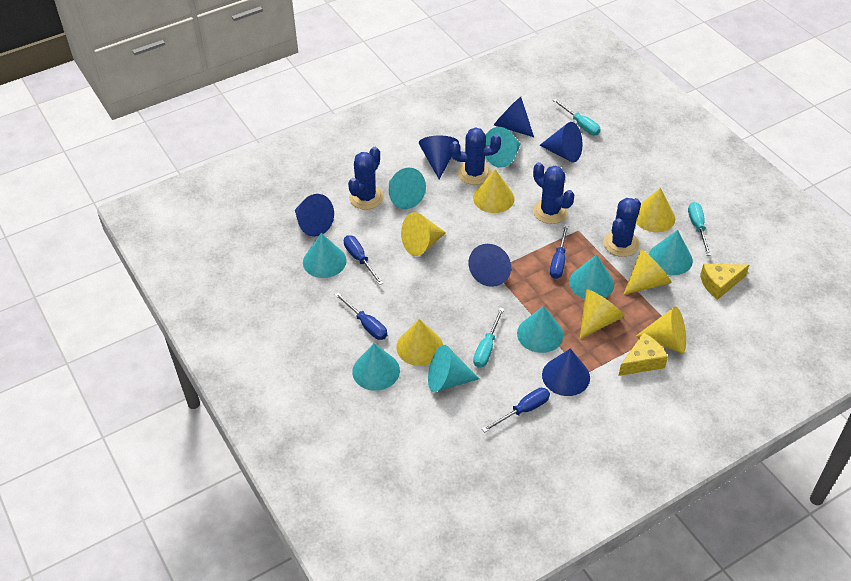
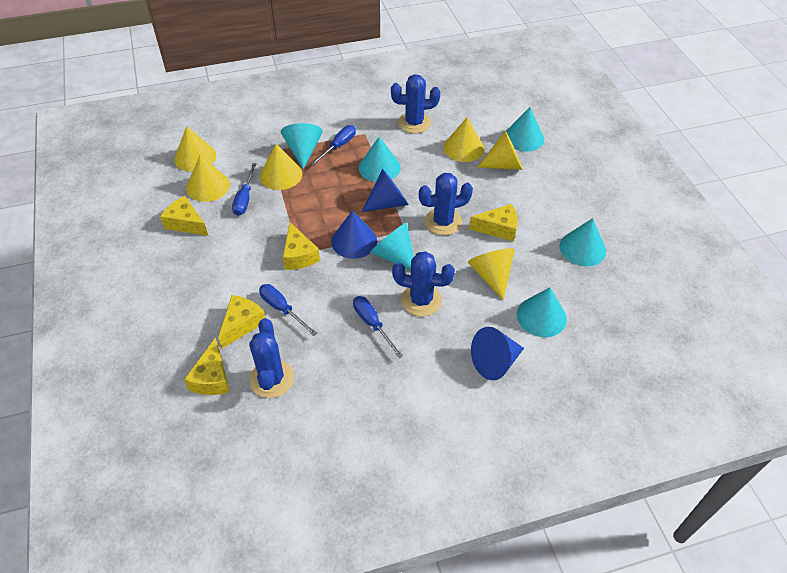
blue cone: [295,194,334,237] [419,135,459,179] [469,244,511,287] [494,97,534,137] [539,122,582,162] [542,348,590,396] = 6 -> [331,210,377,259] [362,169,409,212] [471,327,524,380] = 3
turquoise cone: [303,233,347,278] [352,343,400,391] [389,168,426,209] [428,345,480,392] [485,127,521,168] [517,306,564,353] [569,254,614,299] [649,230,693,275] = 8 -> [281,123,323,170] [359,137,401,182] [370,222,414,270] [506,107,544,152] [517,288,567,337] [560,218,606,266] = 6
turquoise screwdriver: [473,308,504,368] [553,99,600,135] [688,202,711,256] = 3 -> none = 0
yellow cheese: [618,332,668,376] [700,264,749,300] = 2 -> [160,196,208,236] [184,338,230,395] [218,295,265,348] [283,222,320,270] [469,204,518,242] = 5
yellow cone: [396,319,443,366] [401,212,446,256] [473,169,514,213] [580,289,625,339] [623,249,672,295] [636,188,675,232] [636,307,686,353] = 7 -> [174,126,216,172] [186,155,230,202] [260,144,302,190] [443,117,484,162] [468,248,515,300] [477,131,523,170] = 6

